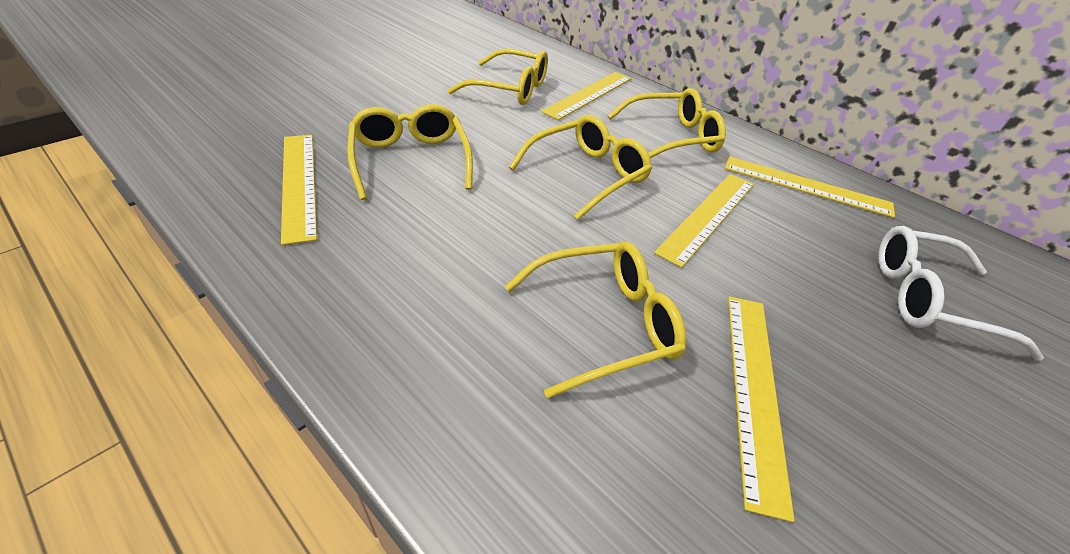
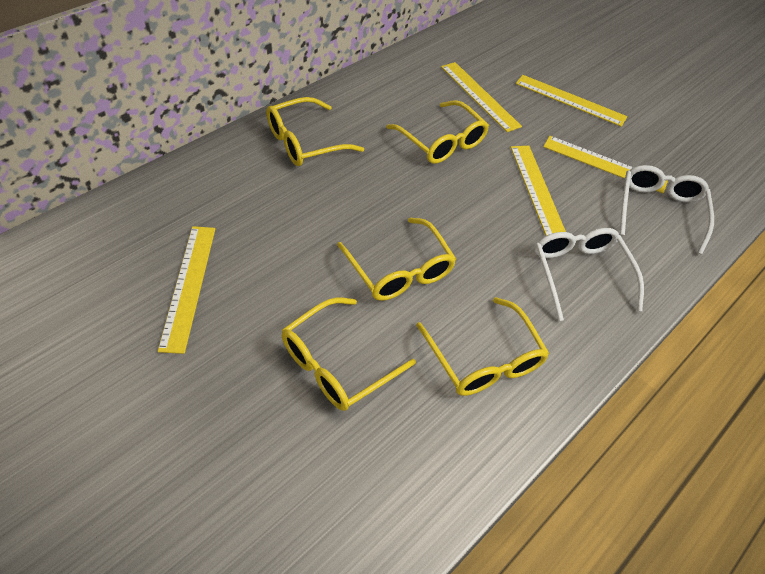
white glasses: [878,226,1044,361] = 1 -> [535,228,644,321] [619,165,714,255] = 2

